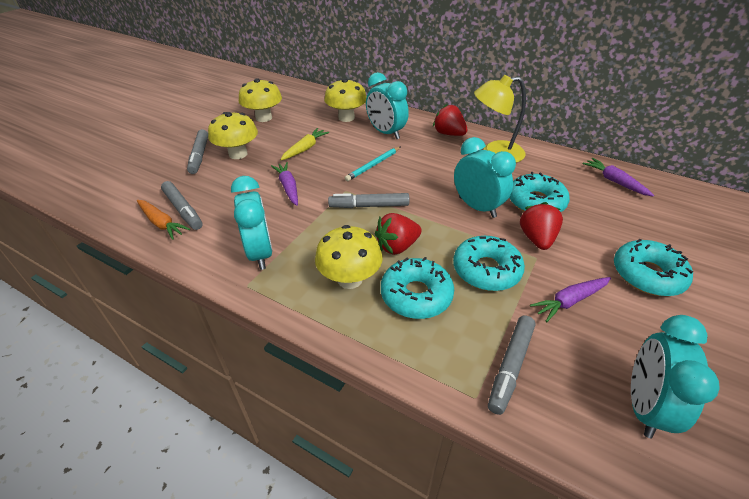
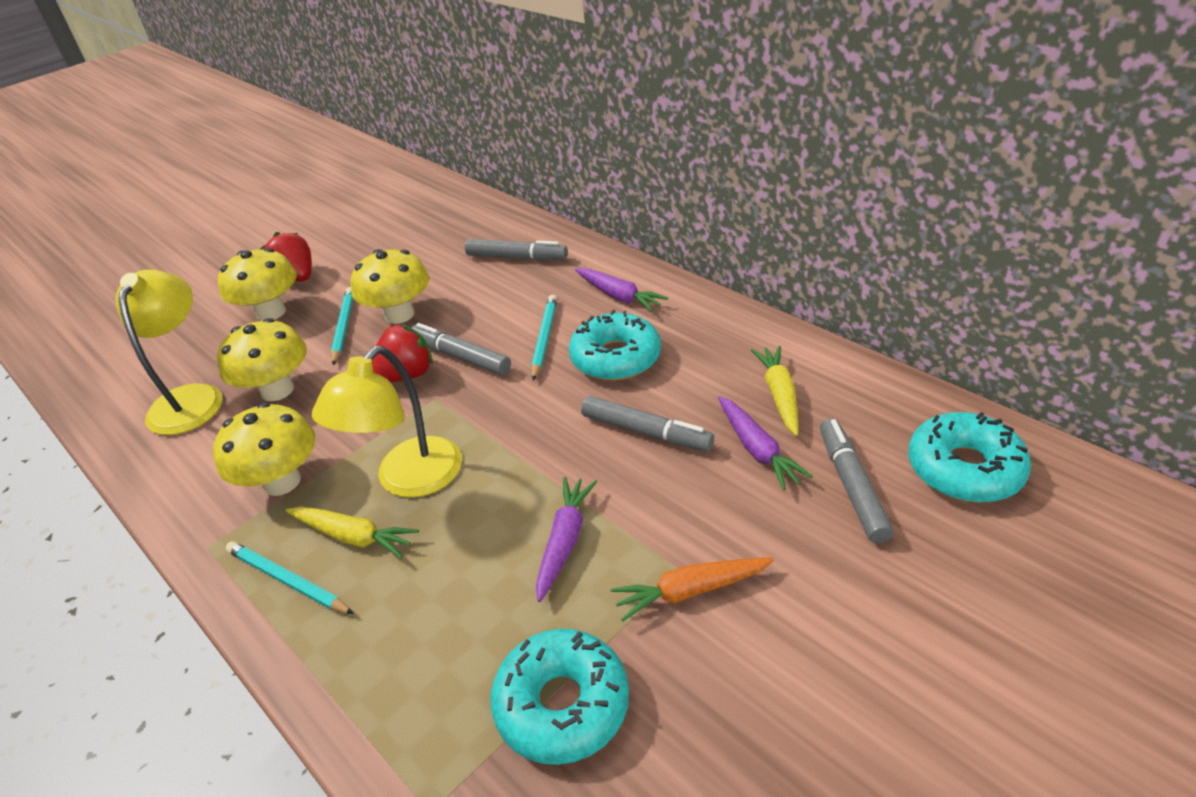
red strawberry: [375,213,422,255] [433,104,468,136] [520,202,563,250] = 3 -> [260,232,312,281] [372,324,433,382] = 2
turquoise clock: [231,176,273,270] [366,72,409,139] [454,137,516,218] [631,315,720,439] = 4 -> none = 0
turquoise donut: [381,257,454,319] [453,236,525,291] [509,172,570,212] [614,239,693,296] = 4 -> [490,629,629,765] [569,310,661,381] [908,412,1031,503] = 3
turquoise pencil: [345,147,400,181] = 1 -> [226,541,354,614] [331,287,353,365] [531,295,557,380] = 3
yellow carrot: [280,128,329,160] = 1 -> [286,507,419,558] [751,346,798,436] = 2
yellow lamp: [474,75,526,163] = 1 -> [116,270,223,435] [312,346,462,498] = 2

